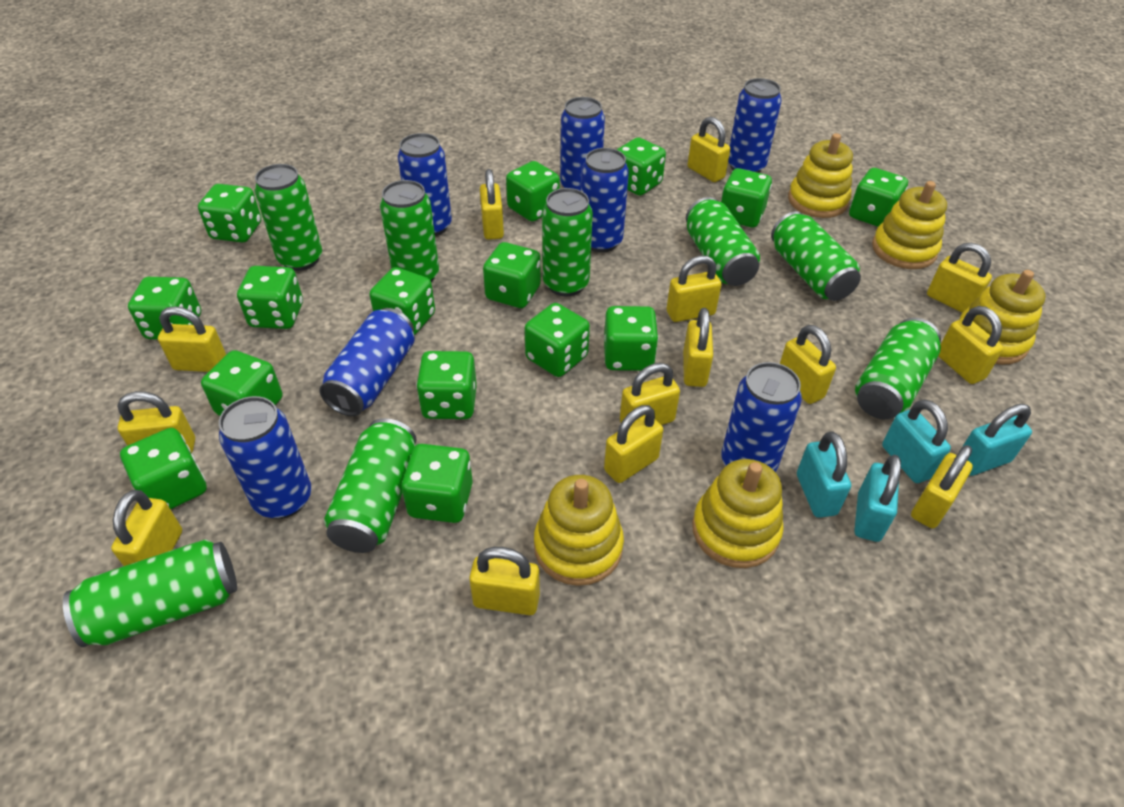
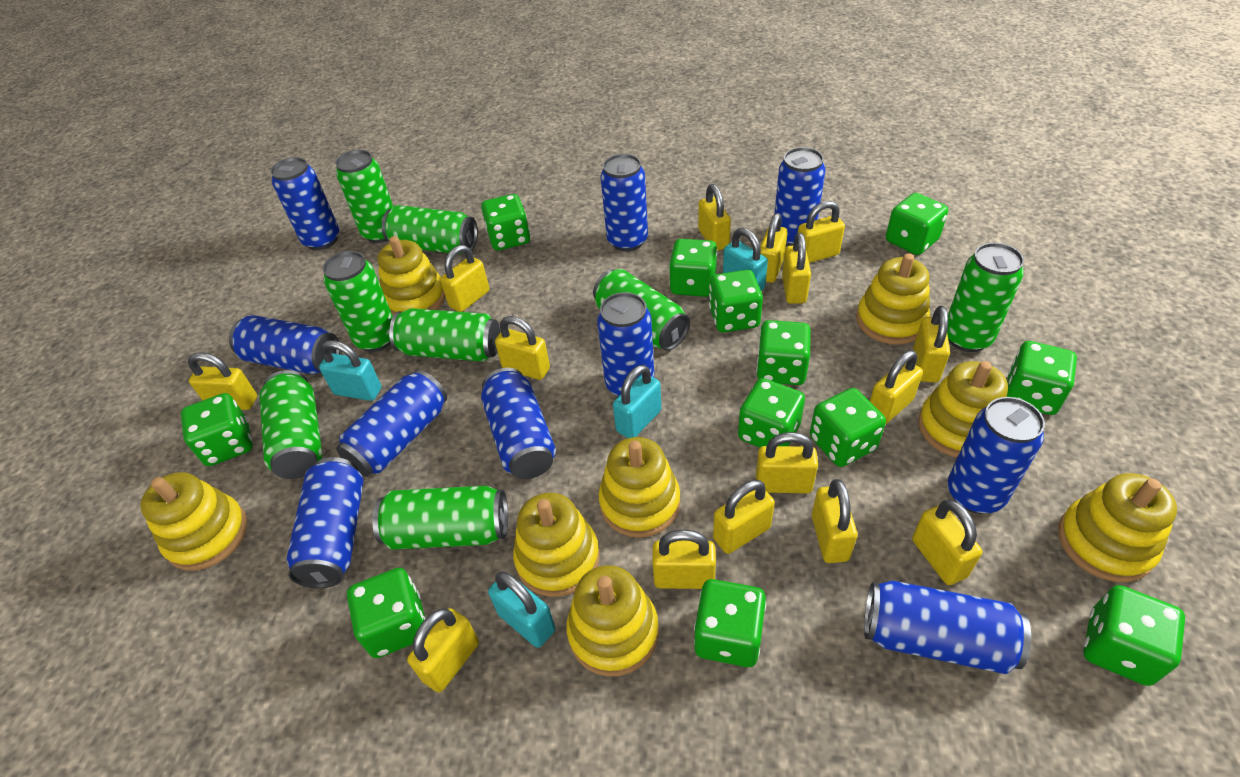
blue can: [219,396,311,519] [319,308,415,416] [398,133,452,236] [560,97,605,191] [581,148,629,253] [721,362,802,472] [728,78,782,173] = 7 -> [229,315,340,374] [270,157,339,250] [286,457,363,588] [336,370,447,477] [481,368,556,479] [597,292,654,397] [601,154,648,252] [774,147,826,246] [864,581,1031,674] [947,397,1045,514] = 10
green dice: [120,428,207,509] [128,277,201,340] [198,184,261,243] [201,350,282,416] [237,266,303,329] [369,267,435,335] [401,444,473,523] [417,351,477,419] [483,242,541,308] [506,161,560,222] [525,303,590,377] [604,306,658,371] [617,137,666,196] [721,168,772,227] [849,168,908,227] = 15 -> [181,393,253,466] [347,568,426,658] [481,194,530,251] [669,239,717,297] [694,579,766,667] [709,270,763,332] [738,378,805,447] [756,320,811,385] [810,388,886,467] [886,193,948,255] [1007,341,1077,415] [1083,585,1185,686] = 12
yellow padlock: [111,490,182,566] [117,391,195,453] [158,306,226,372] [469,547,540,615] [480,169,504,240] [604,405,663,483] [620,363,680,425] [666,256,721,322] [683,308,713,387] [688,117,730,182] [780,325,836,404] [911,445,973,528] [927,243,992,313] [938,306,1003,384] = 14 -> [188,352,257,410] [407,608,479,692] [440,245,489,312] [495,316,550,380] [652,530,716,589] [698,184,731,251] [713,480,775,554] [756,432,818,493] [760,213,788,283] [782,233,811,304] [798,201,845,263] [812,479,858,563] [870,350,923,424] [912,500,982,585] [913,306,950,382] = 15
yellow stacking toy: [534,475,624,586] [692,459,784,568] [788,133,853,218] [872,181,947,269] [959,270,1046,365] = 5 -> [140,472,247,571] [378,236,445,315] [513,492,600,597] [566,565,659,676] [598,437,680,538] [856,253,930,345] [918,361,1008,457] [1058,473,1177,582] = 8

